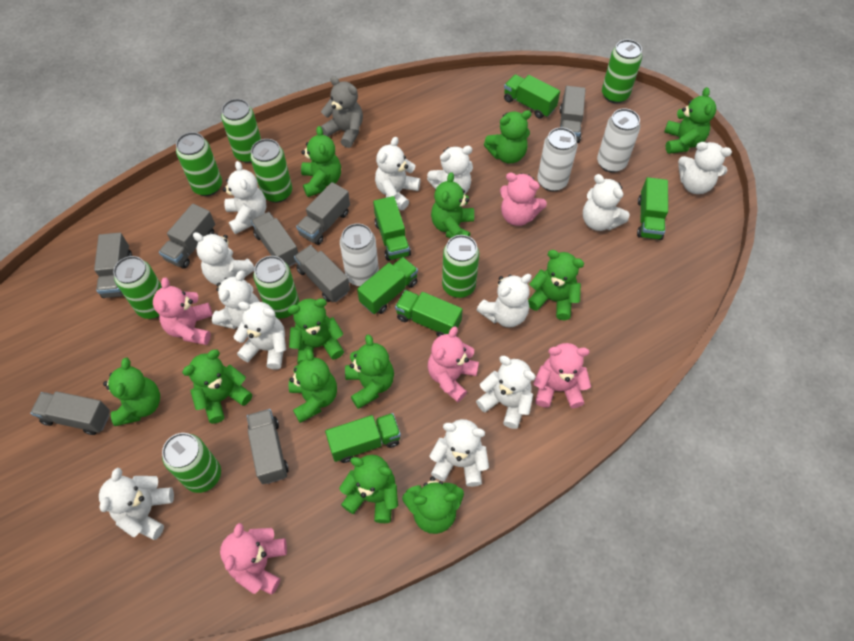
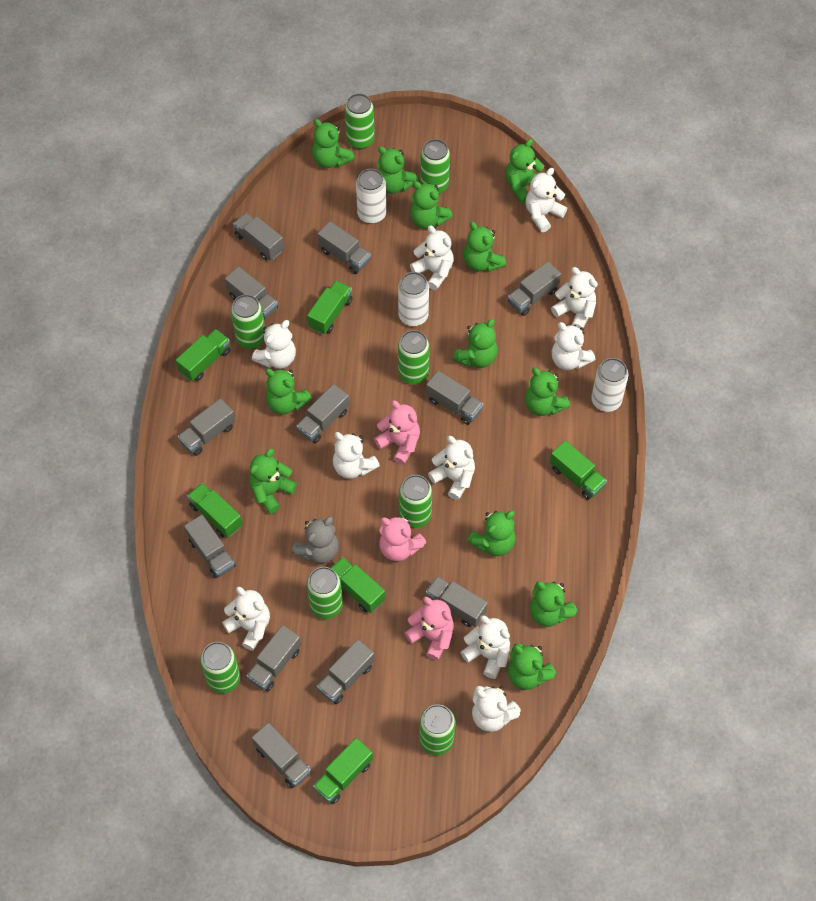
grey truck: [30,391,110,435] [94,233,132,298] [159,204,215,269] [247,409,289,484] [251,212,298,267] [294,245,350,302] [296,182,350,245] [559,86,586,143] = 8 -> [178,398,235,456] [184,515,236,579] [225,267,278,320] [233,213,284,260] [247,625,301,691] [252,722,311,788] [296,384,349,443] [317,640,375,704] [318,221,371,274] [426,371,483,425] [426,576,488,627] [508,262,561,316] = 12
pink teddy bear: [153,277,213,345] [220,523,287,595] [428,326,479,402] [500,172,547,226] [533,343,591,408] = 5 -> [374,400,420,465] [379,516,426,562] [405,597,454,660] = 3
white teddy bear: [99,468,174,540] [193,232,255,285] [212,270,260,329] [223,161,267,234] [234,301,286,370] [375,137,421,211] [427,146,473,194] [429,419,489,487] [476,356,536,429] [477,274,531,328] [583,174,629,231] [678,142,732,194] = 12 -> [222,587,270,651] [252,320,296,369] [333,432,380,479] [410,225,454,290] [428,436,475,500] [460,616,510,679] [472,686,521,732] [526,168,567,232] [551,267,598,329] [551,322,595,370] = 10

